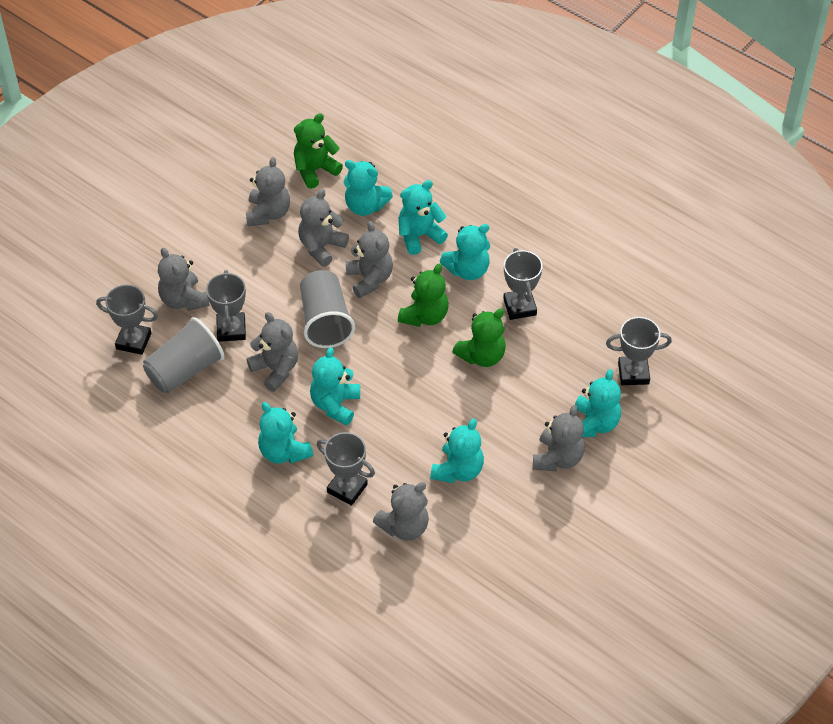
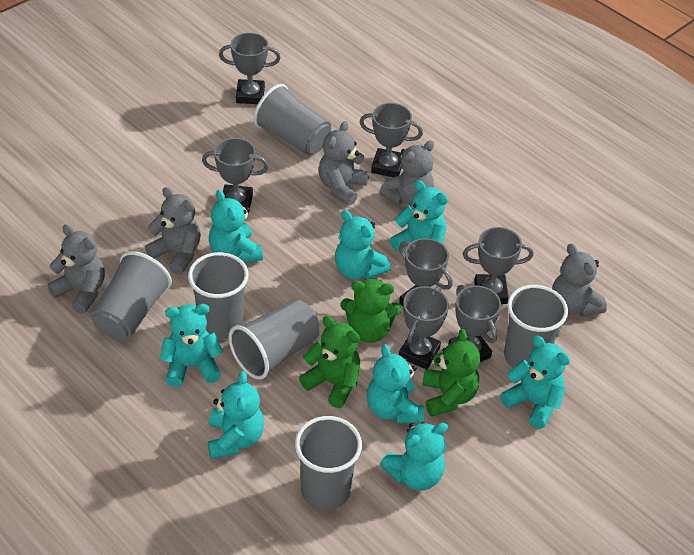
grey cup: [143,317,224,393] [300,270,355,348] = 2 -> [91,251,172,340] [188,252,249,340] [229,299,319,380] [254,84,331,156] [295,416,362,510] [504,285,568,368] = 6
grey teddy bear: [158,248,210,311] [246,157,290,226] [247,312,298,392] [298,189,349,267] [346,221,393,298] [373,482,429,541] [533,405,585,471] = 7 -> [48,224,105,314] [145,187,201,275] [319,121,369,205] [379,140,434,206] [552,243,607,317] = 5
grey trophy: [96,285,158,355] [206,270,246,342] [317,432,375,506] [503,248,543,320] [606,317,672,385] = 5 -> [202,138,269,214] [219,33,281,104] [359,103,423,177] [399,238,453,306] [399,286,449,369] [448,285,501,362] [463,227,534,304] = 7
turquoise teddy bear: [258,402,313,464] [310,347,360,425] [344,160,393,216] [398,180,448,255] [430,418,484,483] [440,224,490,280] [575,369,621,437] = 7 -> [160,304,223,387] [208,371,264,459] [209,190,263,263] [335,210,391,279] [367,344,424,423] [380,422,448,491] [390,180,448,251] [500,336,570,429] = 8

